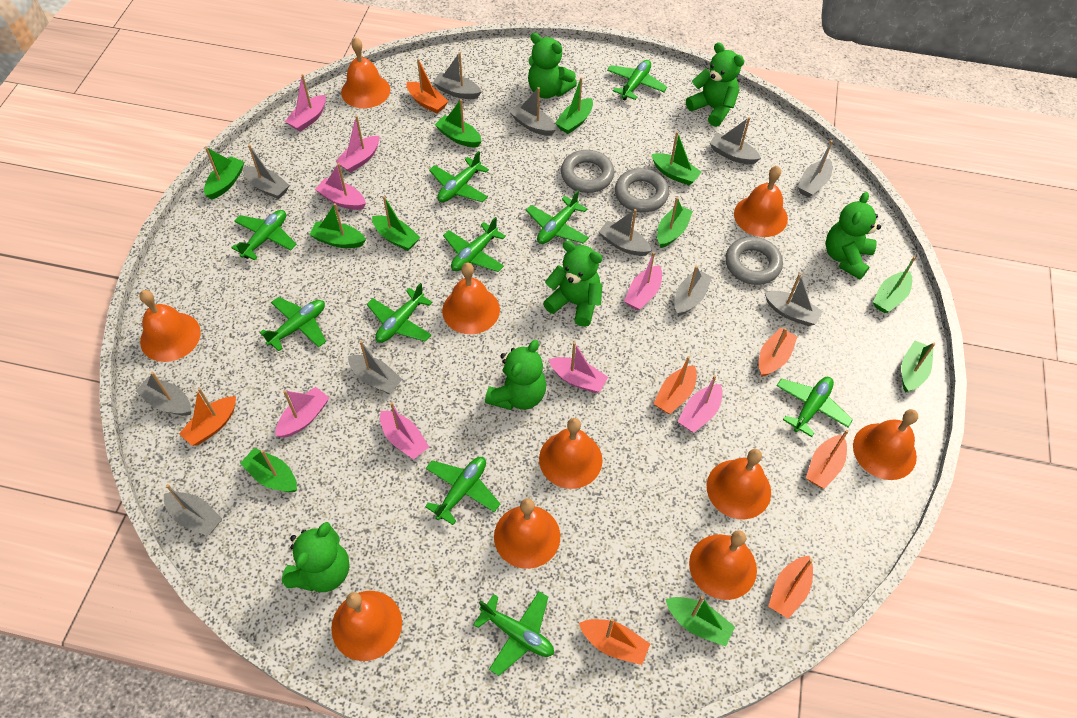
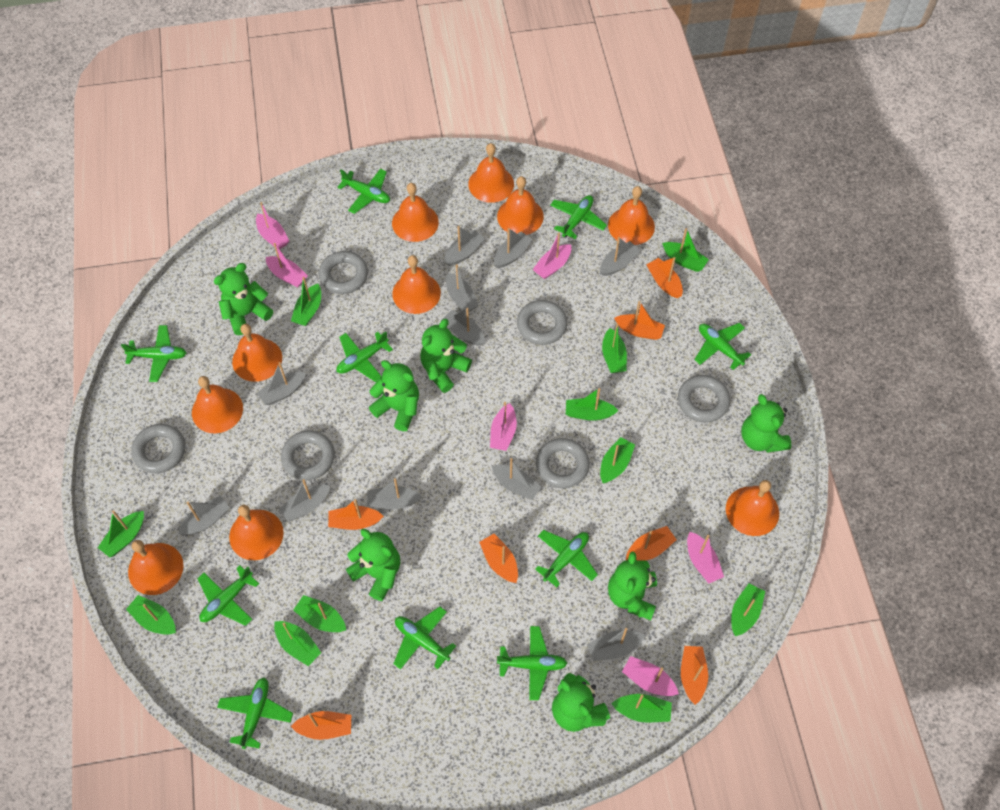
green teddy bear: [282,522,350,592] [485,340,547,410] [528,33,577,99] [543,241,603,327] [686,42,745,127] [825,192,881,280] = 6 -> [214,263,273,335] [346,529,400,601] [369,360,419,431] [420,319,472,393] [552,673,610,732] [608,551,657,620] [741,394,791,453] = 7
grey ring: [561,150,614,193] [615,168,669,212] [725,237,783,285] = 3 -> [131,424,186,473] [281,430,335,480] [319,251,368,294] [517,300,568,345] [536,438,590,488] [678,375,730,423] = 6
pink boat: [275,387,330,438] [285,74,326,132] [315,163,366,210] [335,115,379,173] [380,402,429,460] [549,342,608,393] [624,252,662,311] [678,375,723,433] = 8 -> [256,202,289,249] [266,243,308,287] [490,402,517,451] [532,233,571,279] [622,656,679,696] [687,532,724,584] = 6

